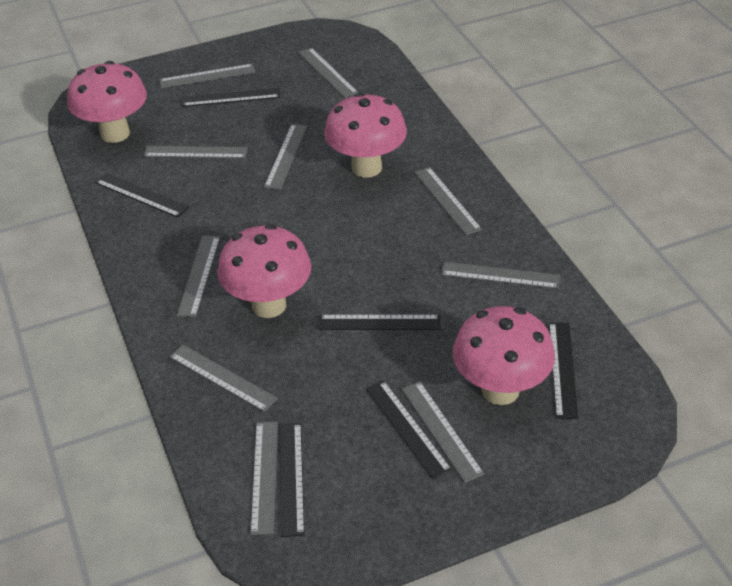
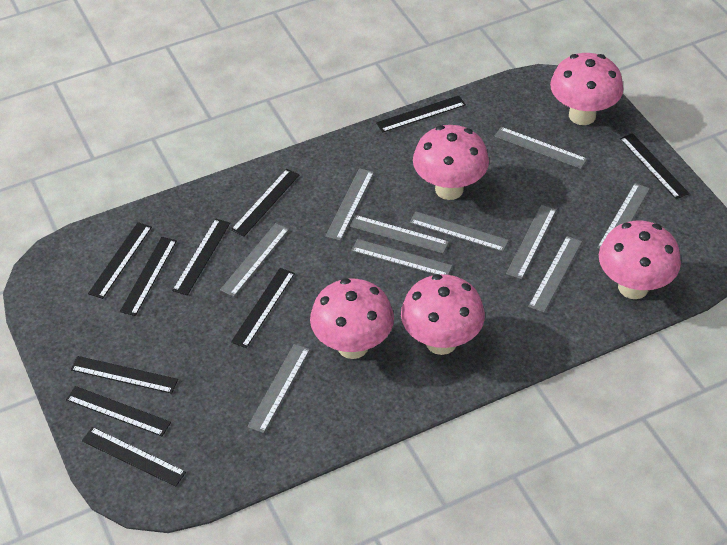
black ruler: [95,173,189,218] [182,88,280,107] [279,423,305,537] [319,315,441,330] [366,381,452,480] [549,322,578,419] = 6 -> [66,386,171,436] [71,356,178,394] [82,427,186,486] [88,222,152,299] [120,237,177,316] [172,219,230,295] [231,169,299,236] [231,268,295,348] [376,96,466,133] [620,133,689,199] = 10
pink mushroom: [67,61,147,143] [218,224,311,318] [324,93,407,178] [453,306,555,405] = 4 -> [310,278,394,359] [401,274,485,355] [413,125,489,200] [550,53,623,125] [599,221,681,299] = 5

